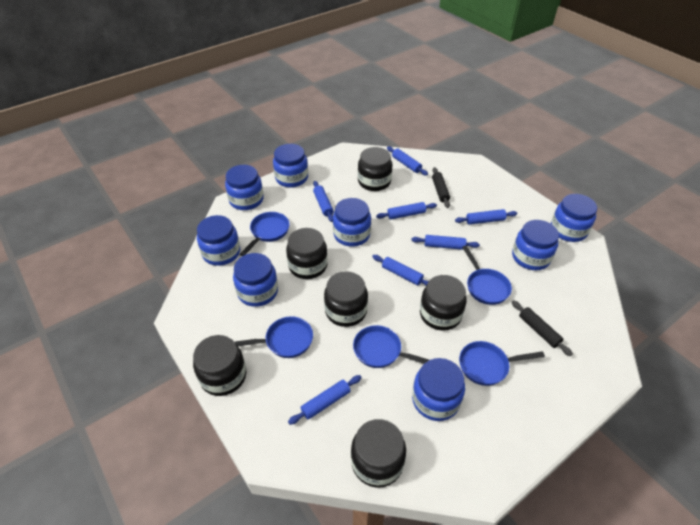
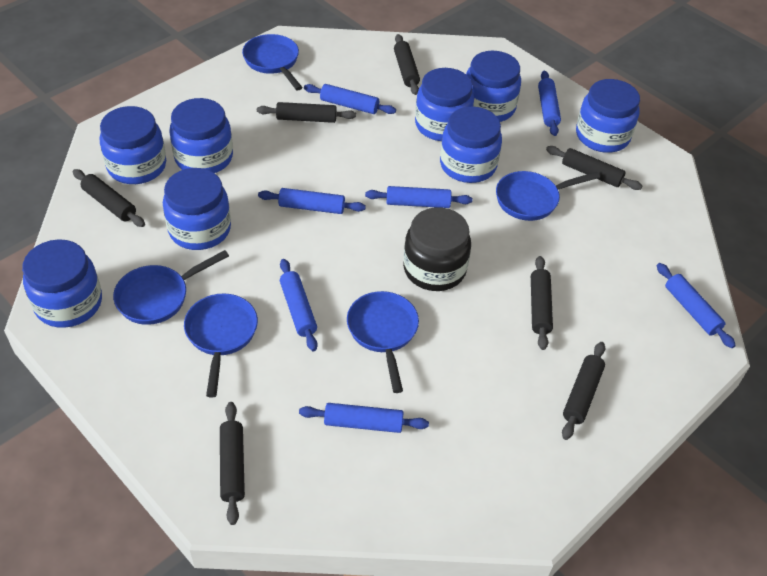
black jar: [193,335,246,396] [286,228,328,279] [324,271,368,327] [351,419,406,488] [358,147,392,191] [420,275,466,331] = 6 -> [403,207,471,291] = 1
black rolling pin: [432,167,450,208] [512,300,573,356] = 2 -> [73,169,145,227] [220,402,245,525] [257,102,356,123] [394,34,420,95] [531,256,553,350] [546,146,643,190] [562,342,606,440] = 7

